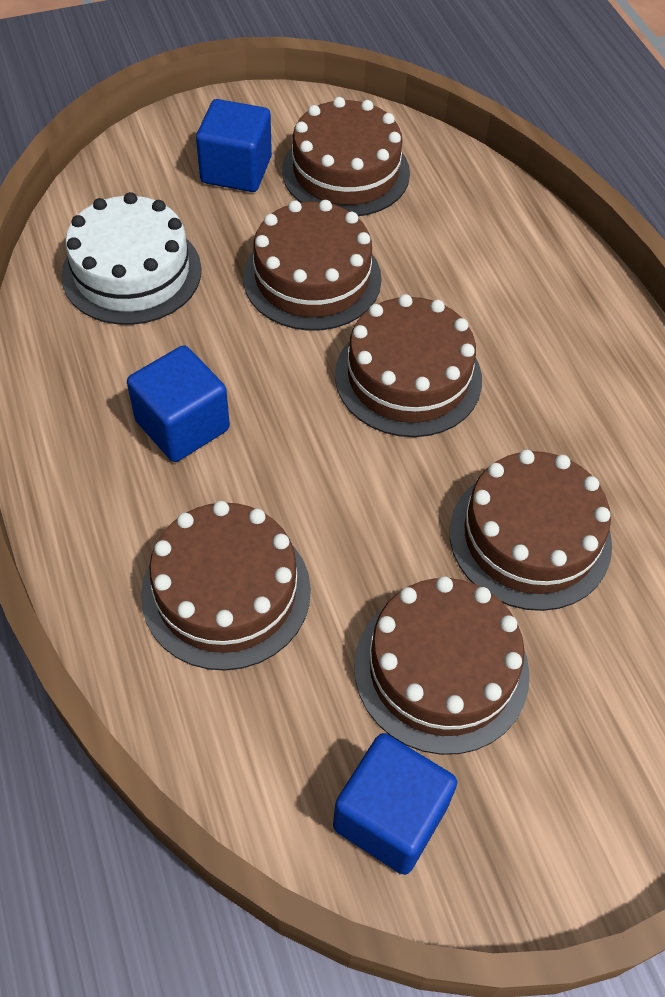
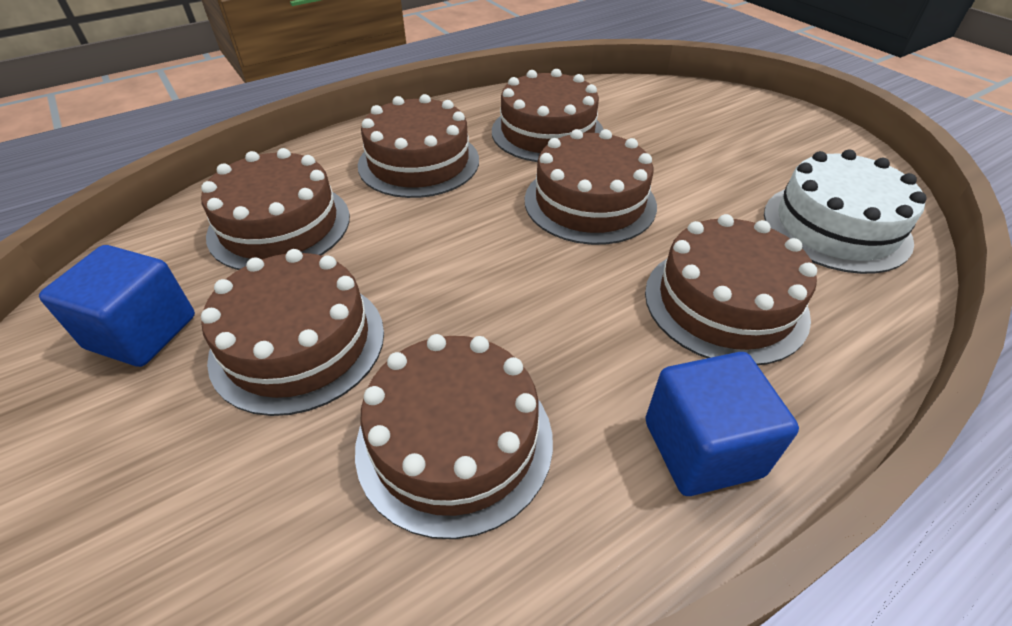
blue cube: [127,345,230,462] [196,99,272,192] [333,733,457,875] = 3 -> [39,245,195,367] [645,352,799,496] = 2
brown cake: [141,501,311,671] [243,200,382,331] [282,97,410,216] [335,294,482,437] [354,576,530,755] [450,450,612,611] = 6 -> [201,148,350,270] [201,249,384,416] [355,334,553,539] [358,94,479,198] [492,69,604,162] [525,129,657,245] [645,214,817,365] = 7

